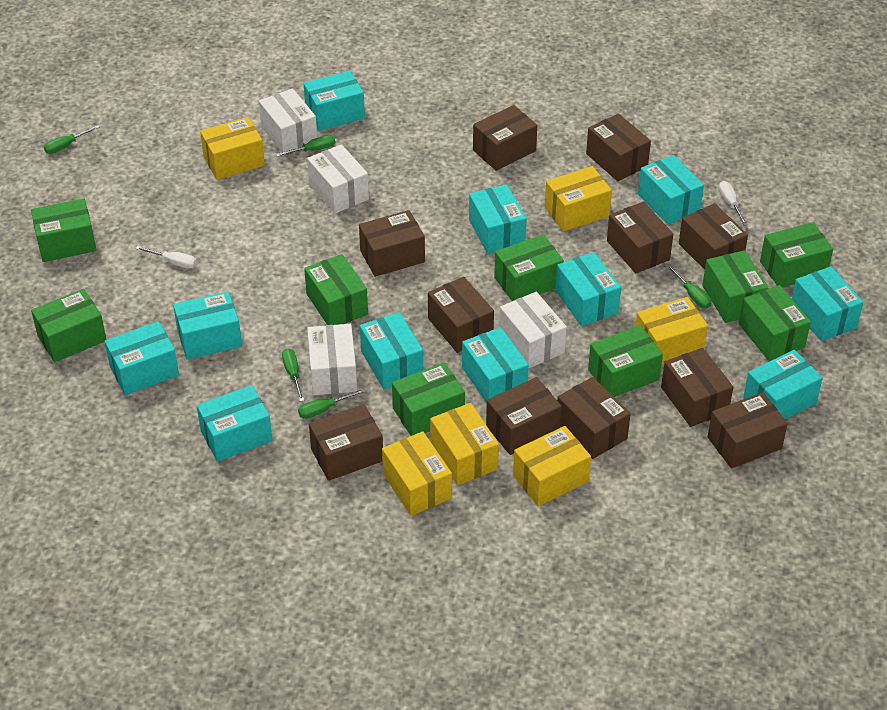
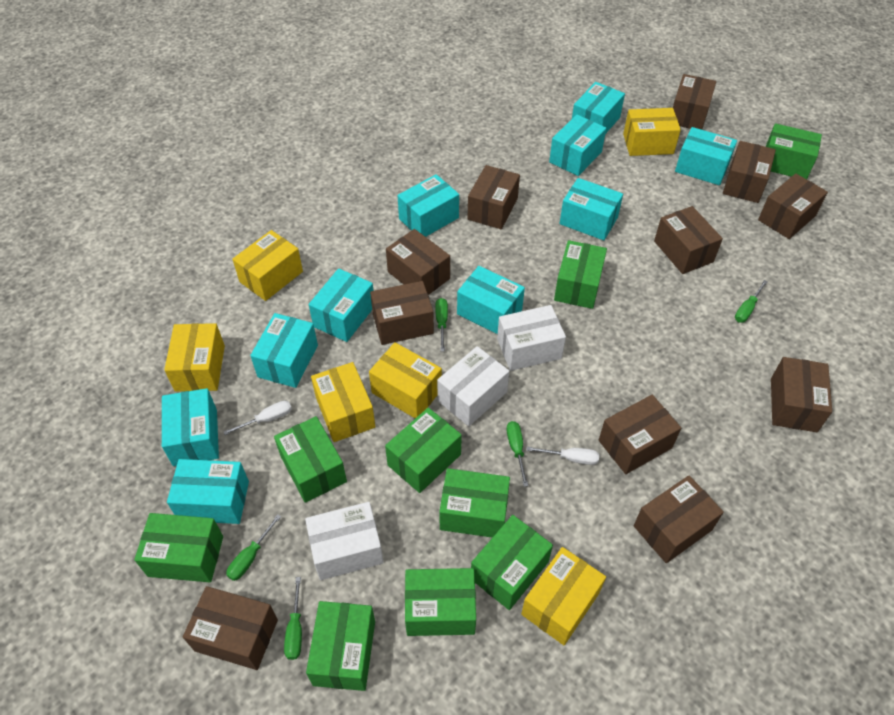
turquoise box: [105,321,179,395] [173,291,242,360] [197,385,272,462] [303,71,365,131] [360,312,423,389] [462,327,529,403] [469,184,526,254] [555,252,621,326] [638,155,704,224] [743,350,823,419] [792,266,863,341] = 11 -> [162,388,219,466] [167,459,249,524] [250,313,318,388] [309,268,374,342] [397,174,459,237] [457,266,525,334] [549,115,606,176] [559,178,623,240] [572,82,625,134] [675,127,737,185] = 10
white box: [259,88,317,155] [307,144,369,214] [307,324,357,395] [499,292,567,368] = 4 -> [305,502,384,580] [437,346,509,426] [497,305,566,371] = 3

